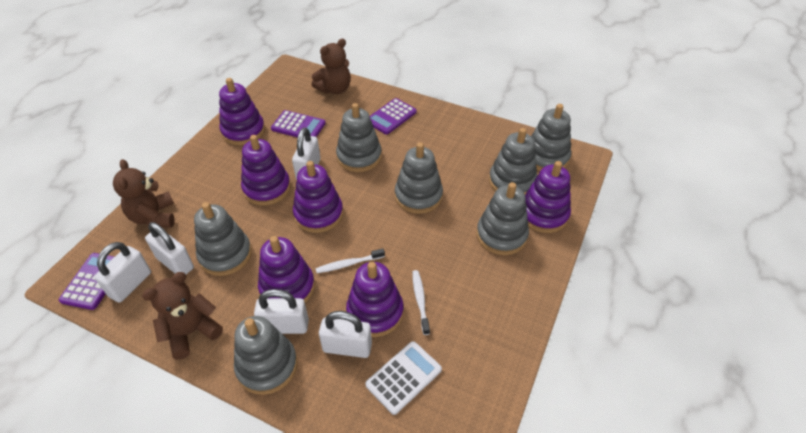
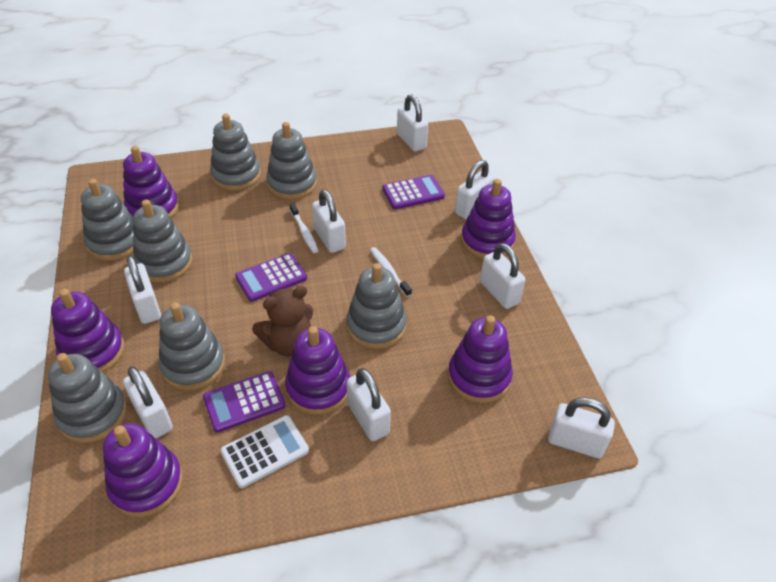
brown teddy bear: [113,159,175,228] [142,272,223,360] [312,39,351,94] = 3 -> [252,286,313,357] = 1
white padlock: [94,242,151,303] [145,222,194,275] [254,289,309,334] [292,127,320,180] [319,311,372,358] = 5 -> [123,366,173,438] [124,256,161,324] [312,189,346,253] [346,368,391,441] [397,94,428,152] [455,160,495,219] [480,243,526,309] [548,397,615,458] = 8

